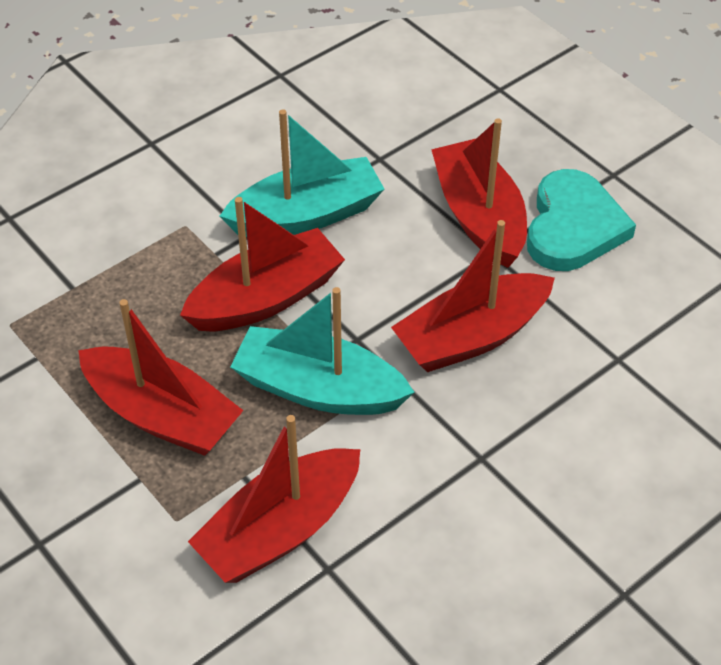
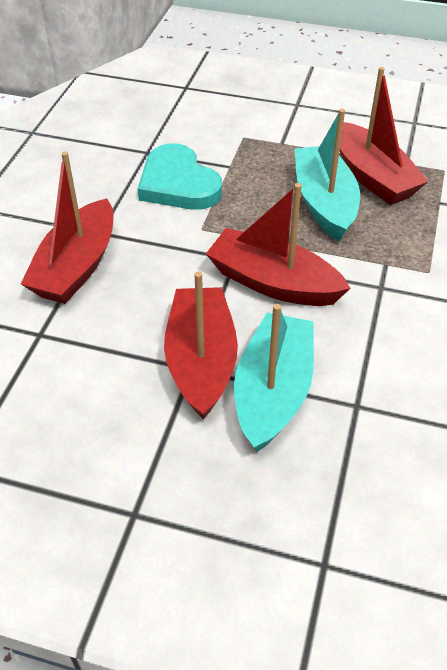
red boat: [78,299,244,456] [180,197,345,331] [188,415,360,583] [391,220,555,372] [431,118,527,268] = 5 -> [21,151,113,304] [164,271,238,420] [206,183,351,306] [340,67,429,205] = 4

